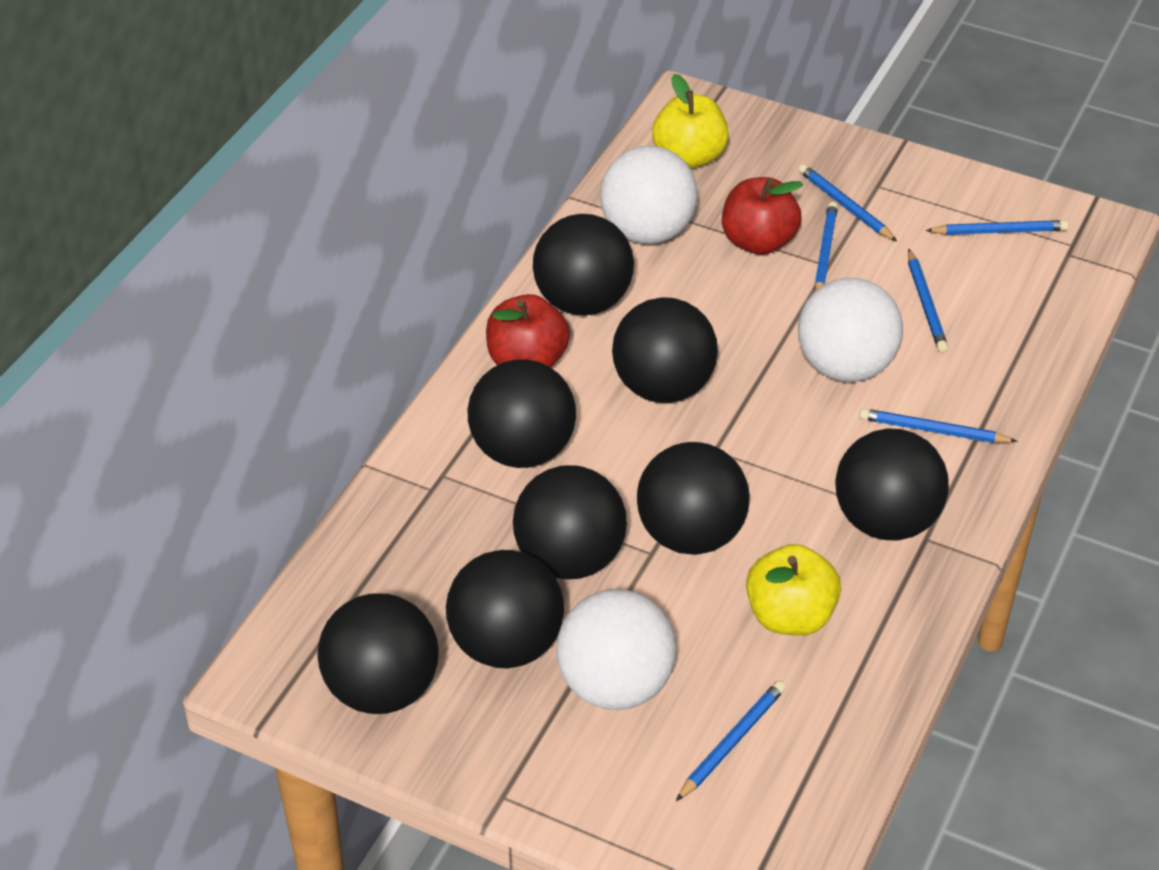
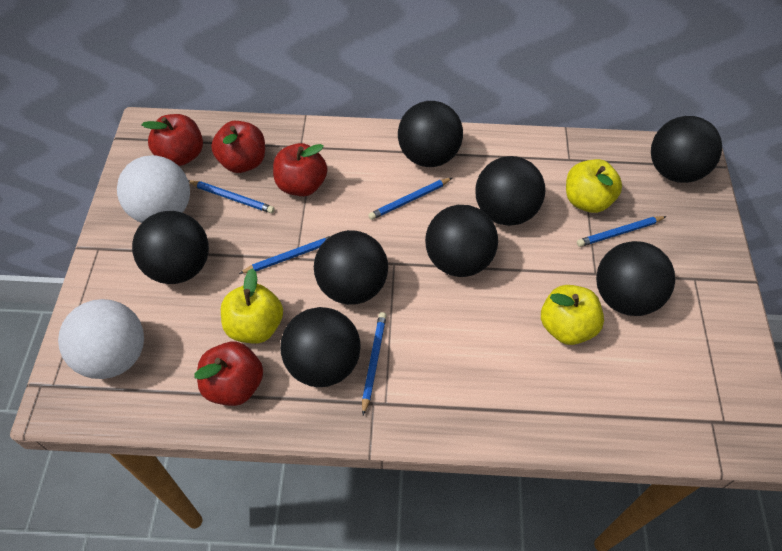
blue pencil: [676,681,786,801] [799,164,897,241] [814,202,838,291] [859,408,1017,443] [908,249,948,352] [925,220,1069,235] = 6 -> [188,180,275,213] [239,236,330,274] [362,312,387,415] [368,178,452,220] [577,216,667,247] = 5
red apple: [486,294,570,367] [722,177,803,255] = 2 -> [141,114,203,166] [194,342,263,406] [211,121,265,173] [273,143,327,196] = 4
white ball: [556,589,676,710] [600,146,698,244] [798,278,903,382] = 3 -> [58,299,144,379] [117,155,190,223] = 2
yellow apple: [652,74,729,169] [746,544,841,636] = 2 -> [221,268,283,344] [541,285,604,345] [566,159,622,213] = 3

